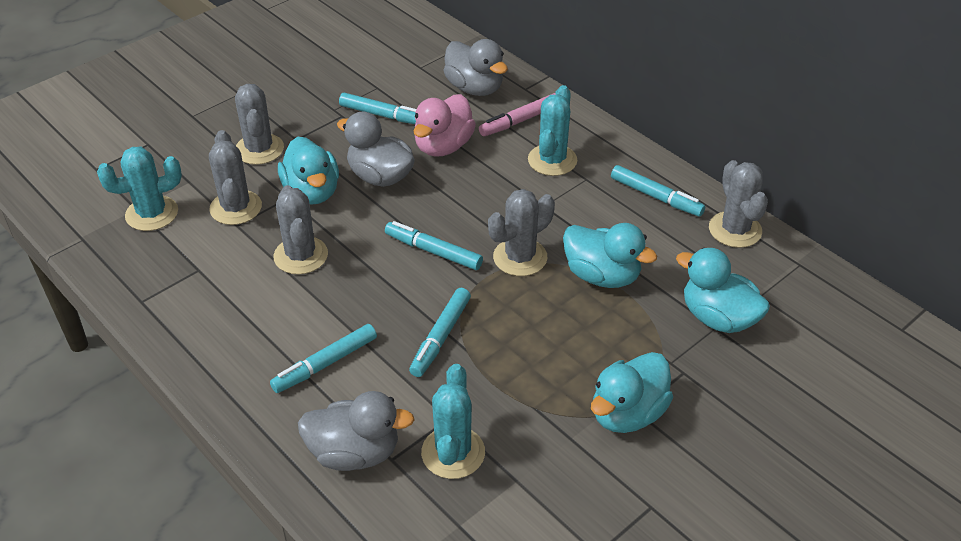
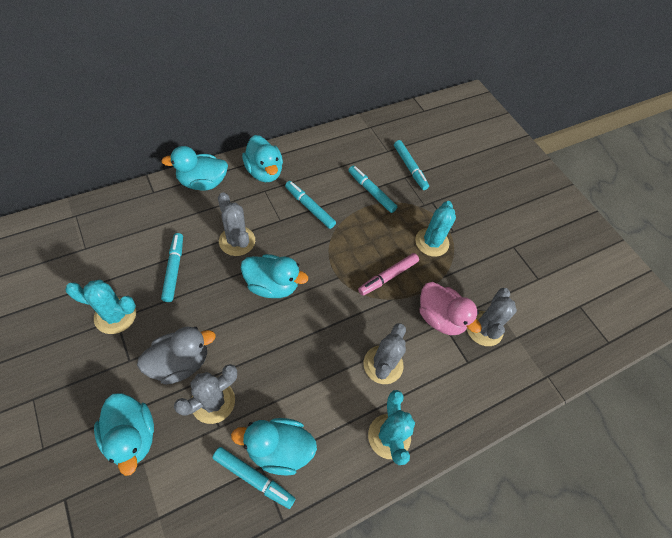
grey cactus: [209,130,262,225] [235,84,284,165] [273,185,328,274] [488,189,555,276] [709,160,768,248] = 5 -> [174,364,237,424] [218,192,255,256] [364,323,406,384] [467,288,517,346] = 4
grey duck: [298,391,415,471] [337,111,415,187] [443,39,508,96] = 3 -> [137,327,216,384] = 1
turquoise duck: [278,137,339,205] [563,223,657,288] [591,352,673,433] [676,248,770,333] = 4 -> [94,393,154,476] [161,146,228,191] [231,418,317,476] [241,254,308,298] [242,135,283,182] = 5

